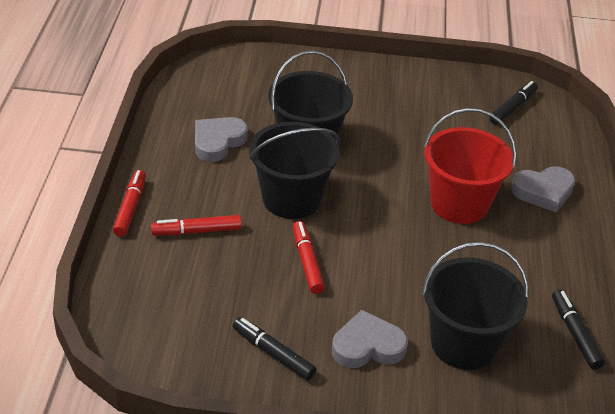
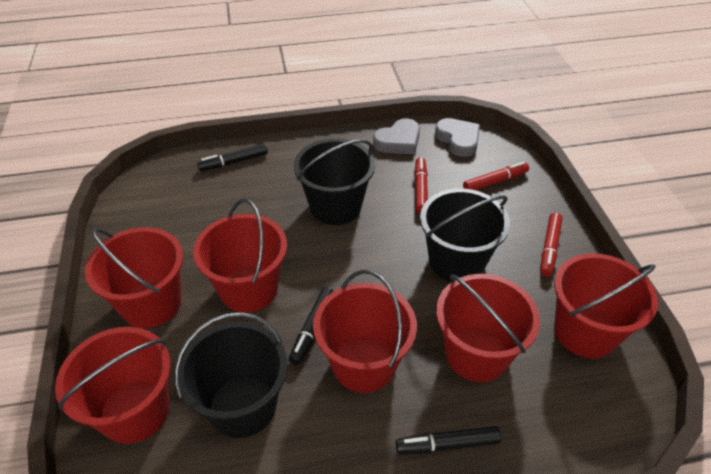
grey heart: [195,117,248,162] [332,310,408,368] [511,166,576,212] = 3 -> [373,119,420,154] [435,118,480,157] = 2
red bucket: [424,108,516,224] = 1 -> [55,327,171,444] [85,227,183,328] [193,199,287,313] [313,270,417,393] [436,274,540,382] [554,253,658,358] = 6

